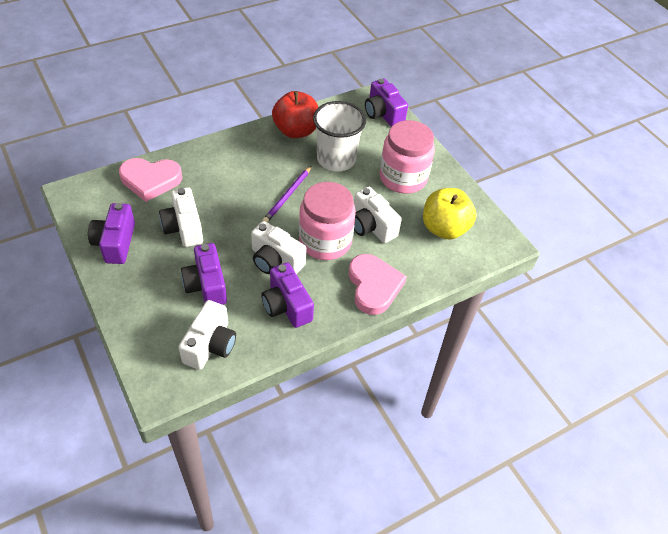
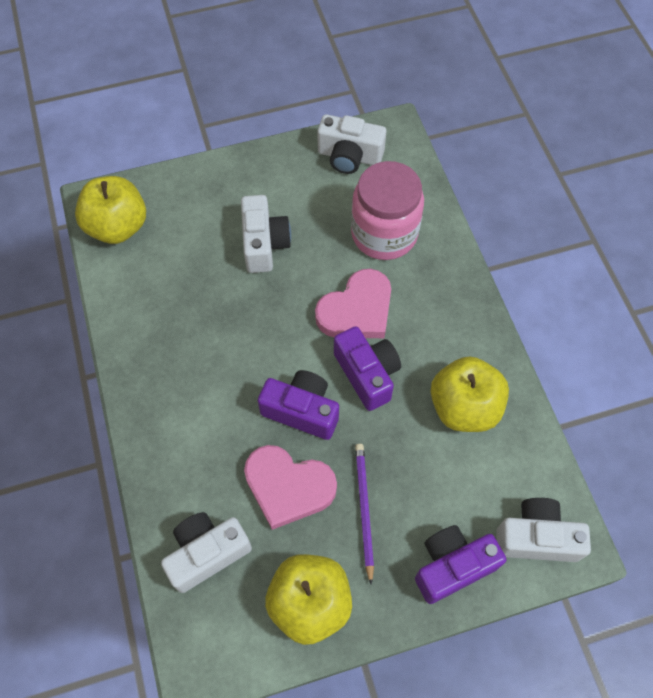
pink jar: [299,182,356,260] [380,120,435,194] = 2 -> [351,161,424,260] = 1
purple camera: [88,203,135,264] [181,243,227,305] [261,262,314,328] [365,79,408,127] = 4 -> [258,370,339,440] [334,326,401,411] [415,525,507,604] = 3
red apple: [272,91,318,138] = 1 -> none = 0
white cup: [313,101,366,172] = 1 -> none = 0
yellow apple: [423,188,477,239] = 1 -> [75,176,146,244] [265,554,352,645] [431,356,509,432] = 3

